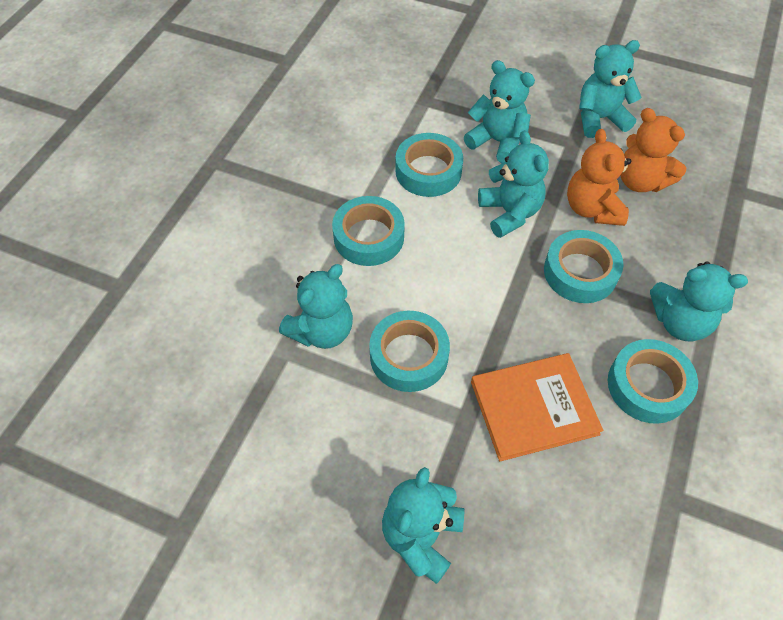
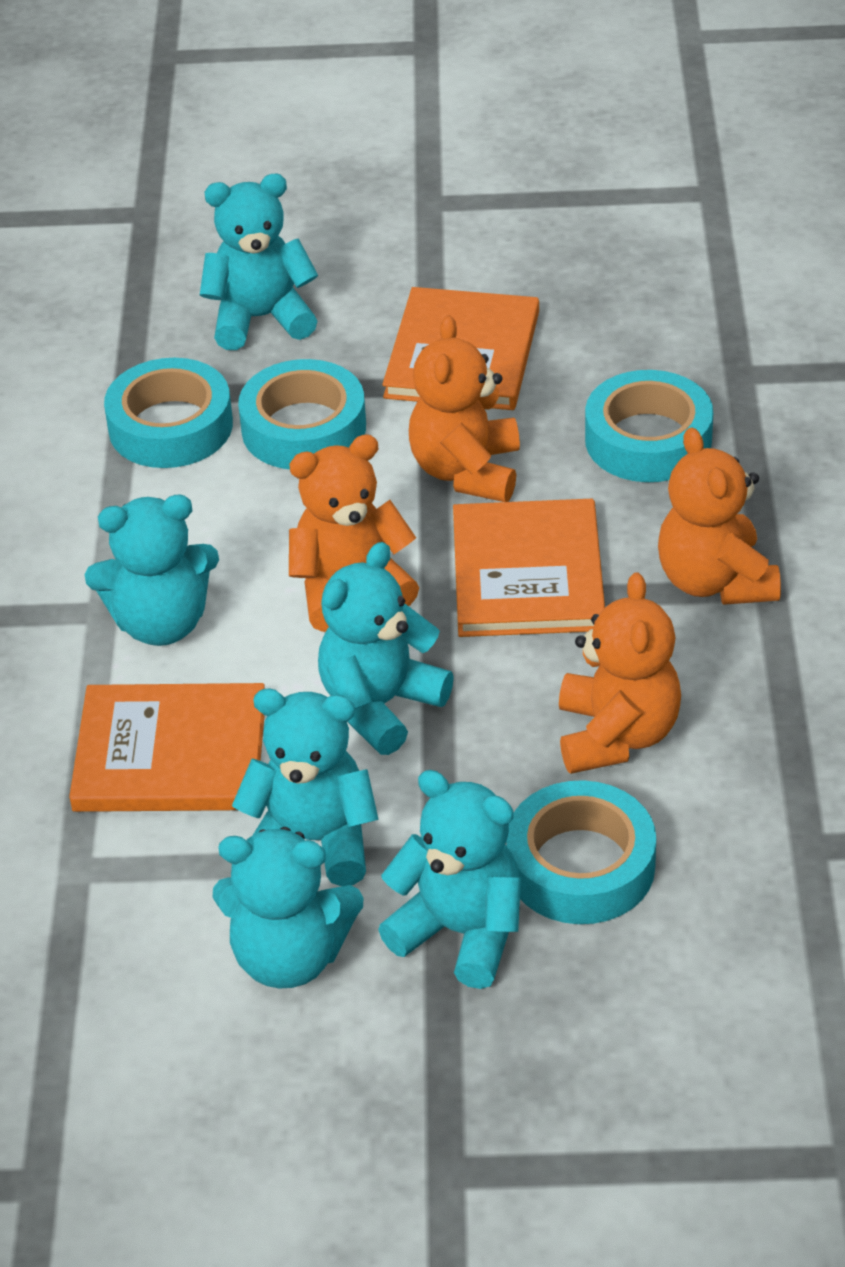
orange book: [471,353,603,461] = 1 -> [69,683,265,812] [382,287,539,410] [453,499,605,637] = 3
orange teddy bear: [567,129,631,226] [620,108,686,192] = 2 -> [289,434,419,632] [409,315,520,502] [559,572,681,774] [658,427,781,605] = 4
turquoise tape: [332,196,405,266] [369,311,450,392] [396,133,463,197] [544,230,624,303] [608,339,698,424] = 5 -> [104,358,233,468] [238,359,366,469] [506,780,656,924] [585,370,713,482] = 4

